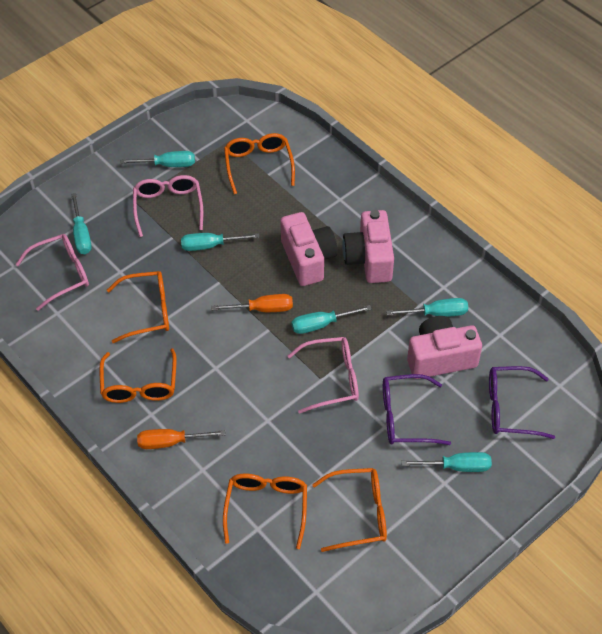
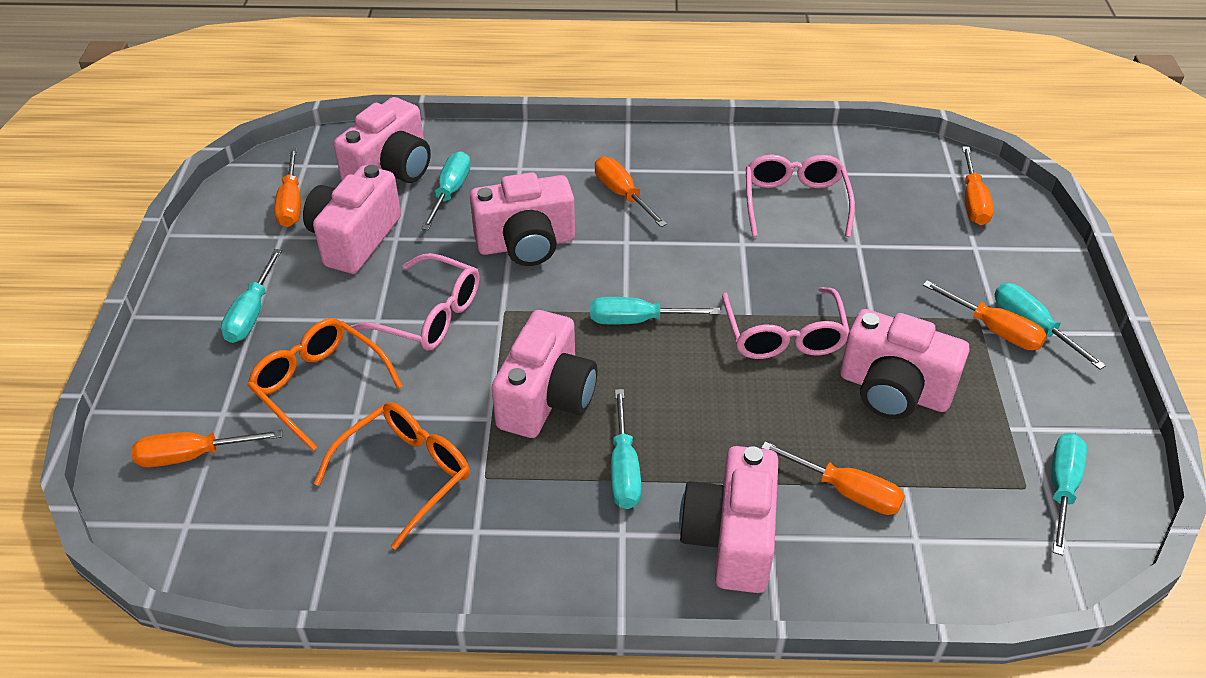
orange glasses: [99,348,177,403] [107,271,169,343] [223,474,307,549] [224,133,295,194] [312,468,387,552] = 5 -> [247,318,403,451] [314,402,470,550] = 2
orange screwdriver: [137,429,226,449] [211,294,293,312] = 2 -> [131,430,282,467] [274,148,301,227] [595,156,667,227] [761,441,905,515] [923,281,1047,350] [962,146,994,225] = 6
pink camera: [280,212,338,286] [342,210,394,283] [407,316,482,379] = 3 -> [303,165,401,274] [334,97,431,183] [470,172,575,266] [492,310,597,438] [679,446,779,593] [840,309,970,419] = 6
purple glasses: [383,374,451,445] [489,366,555,439] = 2 -> none = 0

